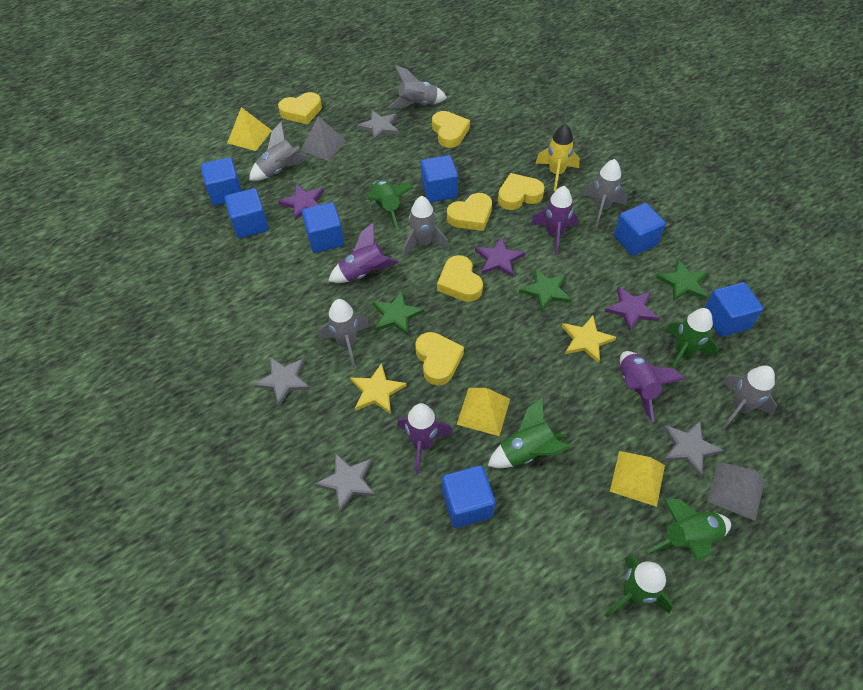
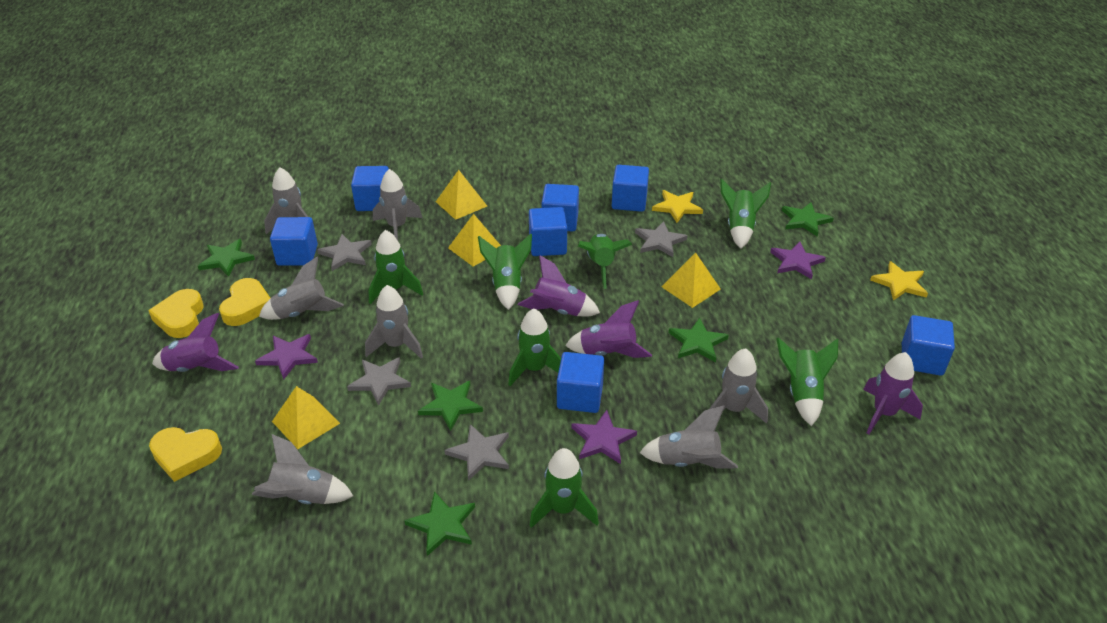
green rocket: [366,180,414,230] [488,397,571,468] [605,555,673,618] [647,499,731,561] [666,308,717,369] = 5 -> [368,230,423,304] [478,234,532,310] [508,308,561,386] [529,448,599,528] [578,234,633,289] [720,178,771,249] [776,337,838,426] = 7
green star: [372,291,424,335] [519,268,572,312] [656,259,708,301] = 3 -> [198,239,255,277] [404,491,475,556] [418,381,483,431] [669,317,729,362] [782,202,834,236] = 5
grey pyramid: [301,116,346,161] [707,462,765,521] = 2 -> none = 0
grey rocket: [249,122,309,181] [318,299,369,368] [388,65,447,109] [402,196,449,258] [581,159,628,227] [722,366,777,430] = 6 -> [252,434,353,504] [259,257,344,320] [264,167,308,234] [365,285,423,359] [373,169,422,240] [640,405,738,469] [709,348,768,424] = 7
yellow heart: [278,92,322,124] [415,332,464,385] [432,111,470,148] [437,255,483,302] [447,193,492,231] [498,173,545,210] = 6 -> [148,289,204,338] [149,427,222,482] [219,278,270,326] = 3
yellow pyramid: [227,107,272,151] [457,388,510,436] [610,451,665,507] = 3 -> [272,386,340,449] [436,170,487,220] [448,214,501,267] [662,253,721,308] = 4
yellow rocket: [535,124,580,191] = 1 -> none = 0

